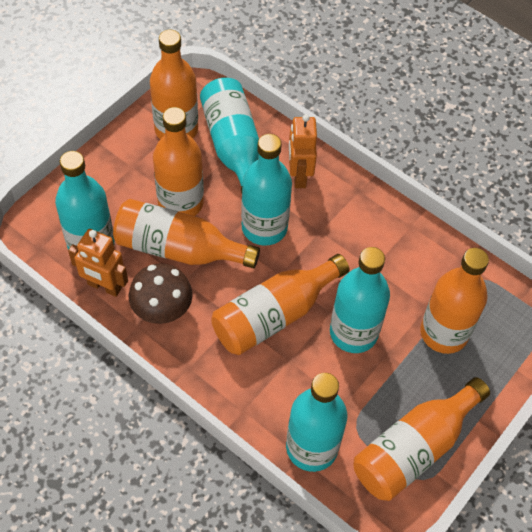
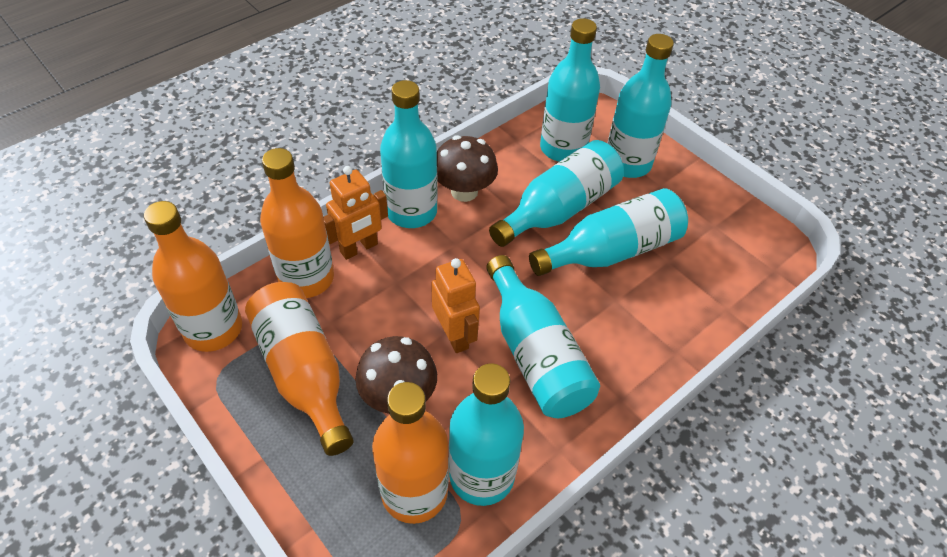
brown mushroom: [128,263,193,324] = 1 -> [355,336,437,414] [437,135,498,202] = 2
orange bottle: [113,199,260,268] [150,30,198,139] [153,107,204,216] [211,254,350,355] [354,377,490,501] [420,248,489,354] = 6 -> [144,201,242,352] [245,282,354,456] [260,148,334,298] [372,382,449,524] = 4
turquoise bottle: [55,151,115,250] [200,78,259,193] [241,134,292,246] [286,373,347,472] [330,247,390,353] = 5 -> [380,80,438,228] [449,363,524,506] [486,255,600,418] [489,140,624,247] [529,188,688,276] [540,18,600,162] [607,34,674,178] = 7

